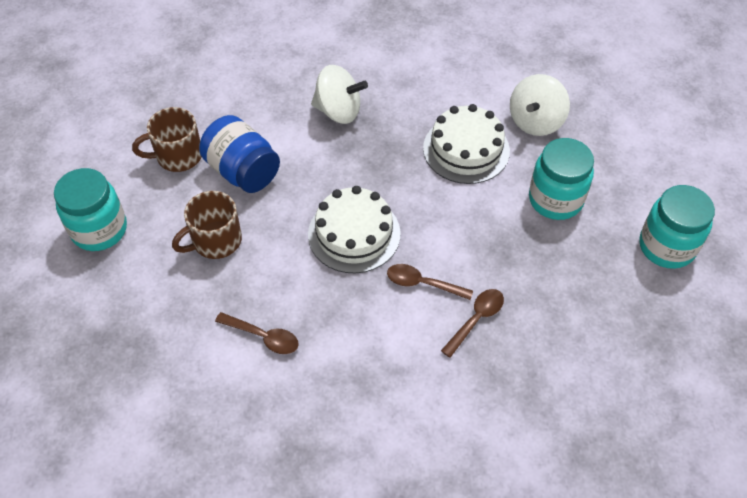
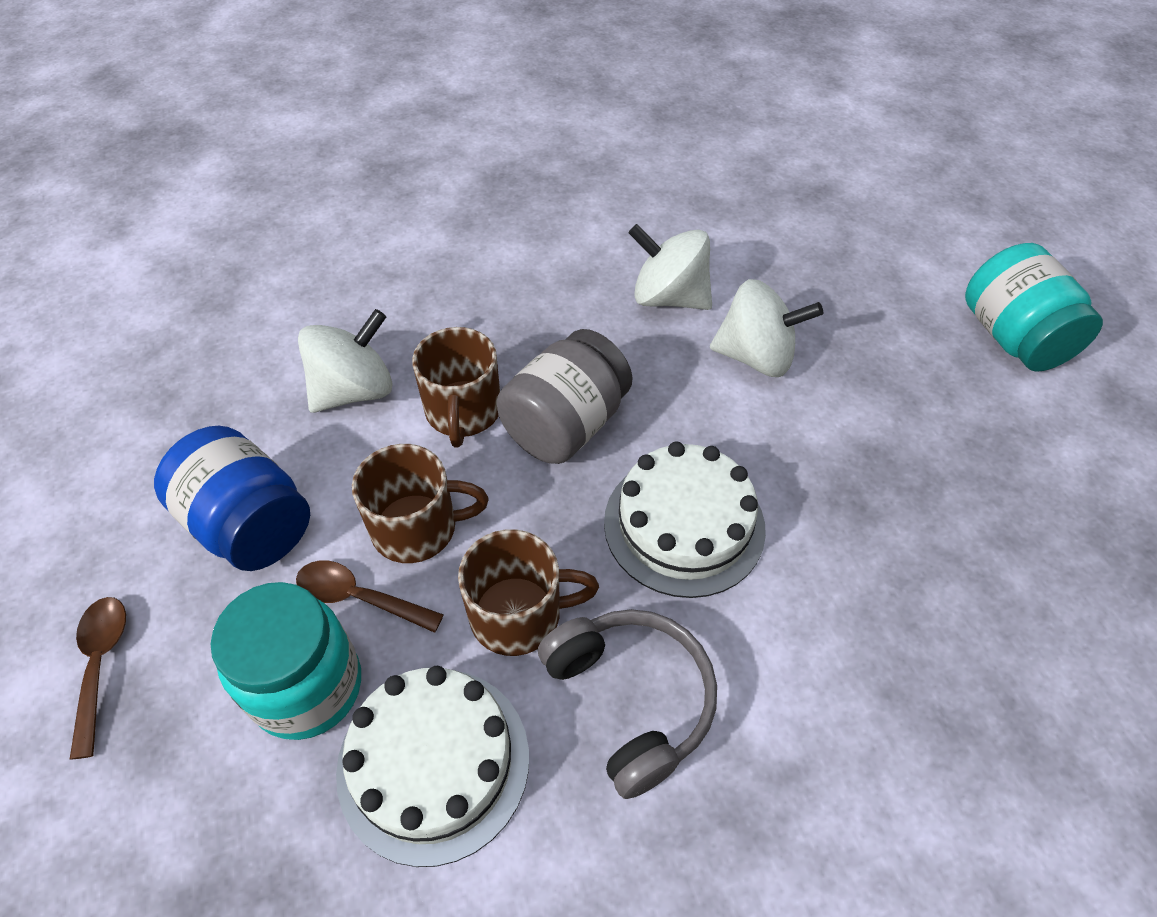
brown mug: [132,107,202,172] [172,191,242,259] = 2 -> [352,444,488,563] [412,327,500,447] [458,529,599,656] = 3
brown spoon: [215,312,299,354] [387,264,473,300] [441,289,504,358] = 3 -> [70,597,126,759] [296,561,444,633] = 2
grey headphones: none = 0 -> [538,609,717,799] = 1
grey jar: none = 0 -> [497,329,633,464] = 1
turquoise jar: [54,168,127,251] [529,138,594,220] [639,185,715,269] = 3 -> [211,582,361,740] [965,243,1103,372] = 2
white spinning top: [311,65,368,124] [510,74,570,136] = 2 -> [298,309,393,413] [628,224,712,310] [710,279,823,377] = 3

